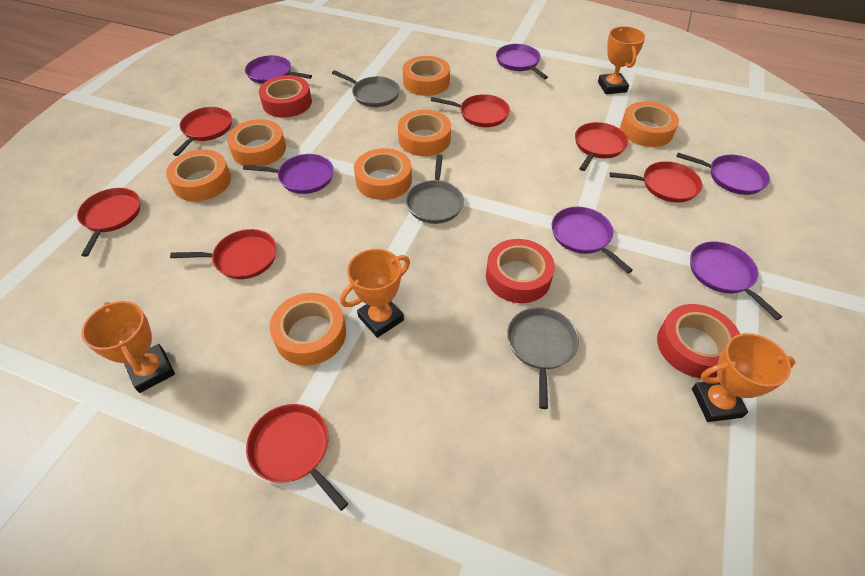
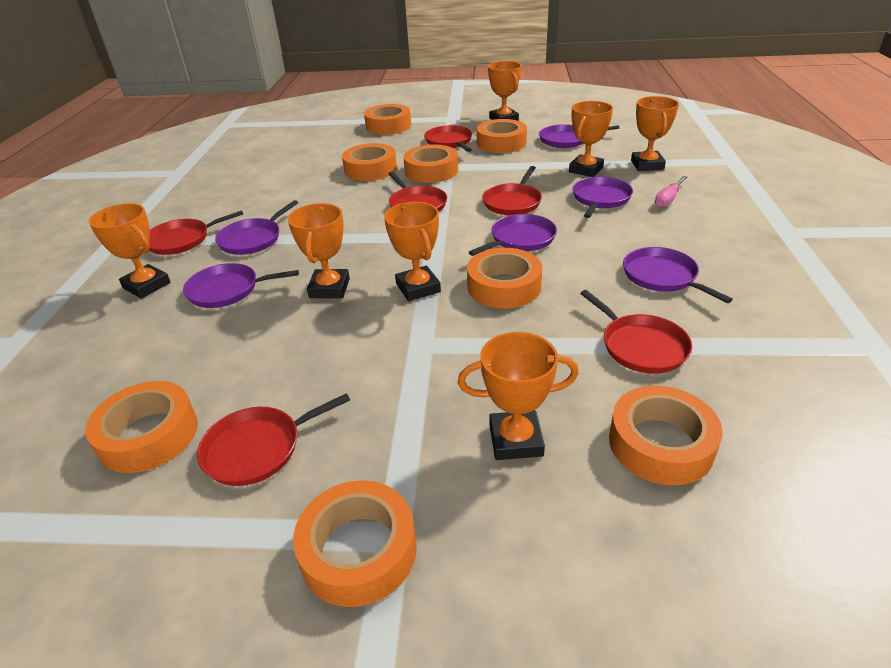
grey pan: [332,70,400,107] [406,155,464,224] [507,307,579,409] = 3 -> none = 0
orange tape: [166,150,231,201] [227,119,286,166] [270,293,346,365] [354,148,412,200] [398,110,451,156] [403,56,450,96] [620,102,679,147] = 7 -> [85,381,198,473] [293,480,417,607] [342,143,397,181] [364,104,411,135] [403,145,458,183] [467,248,542,309] [477,119,527,153] [609,386,723,485] = 8
orange trophy: [81,301,175,393] [340,249,410,338] [598,26,646,94] [692,333,795,422] = 4 -> [89,203,171,299] [288,203,350,298] [384,202,441,301] [458,332,579,460] [488,61,521,121] [569,101,613,177] [631,96,679,171] = 7
pink screwdriver: none = 0 -> [655,176,687,208] = 1
red pan: [77,188,140,257] [170,229,277,279] [173,107,232,156] [246,404,348,511] [431,94,510,127] [575,122,628,171] [610,161,702,202] = 7 -> [149,210,243,255] [197,393,350,486] [388,171,447,212] [424,125,472,152] [482,166,542,215] [580,290,692,374] = 6
red tape: [259,75,312,118] [486,239,555,303] [657,304,740,378] = 3 -> none = 0

